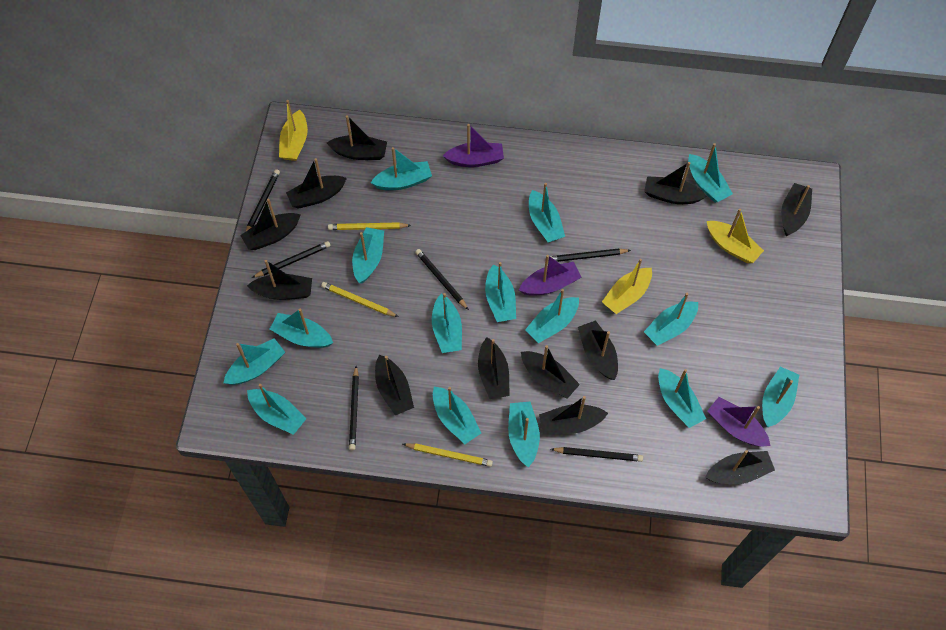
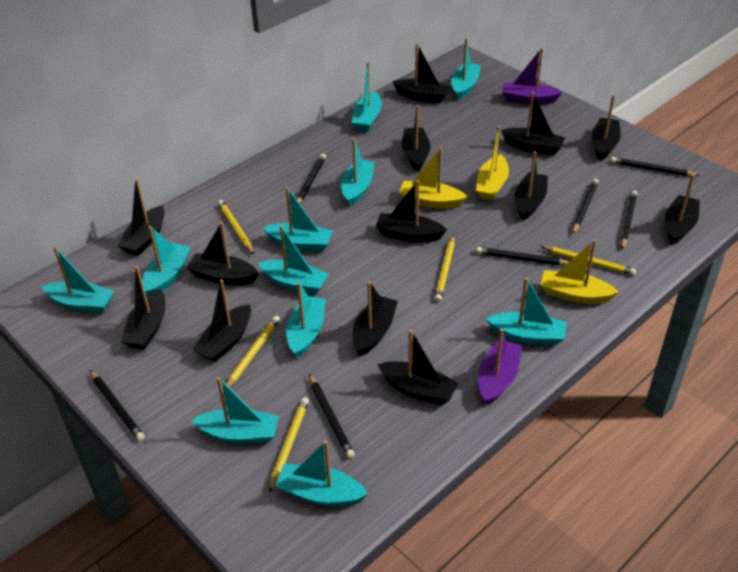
black boat: [240,198,301,250] [247,260,312,300] [286,158,347,209] [327,115,387,160] [375,355,414,415] [478,337,510,399] [521,345,580,399] [539,396,608,434] [578,320,618,380] [644,162,707,204] [705,450,775,485] [781,183,812,236] = 12 -> [117,179,164,256] [121,266,165,349] [186,222,259,285] [192,279,251,362] [352,281,398,356] [376,180,447,242] [377,330,458,405] [392,43,451,103] [402,105,430,171] [501,92,565,155] [515,151,548,221] [591,95,621,161] [665,175,700,245] = 13
black pencil: [246,169,280,231] [252,241,330,278] [349,366,359,451] [415,249,469,310] [548,248,631,262] [551,447,643,462] = 6 -> [90,370,145,441] [296,154,326,204] [309,374,355,459] [476,247,569,265] [572,179,599,234] [611,157,700,176] [621,191,637,249] = 7
purple boat: [443,124,504,167] [519,255,581,296] [707,397,771,446] = 3 -> [478,328,522,406] [502,48,563,105] = 2
turquoise boat: [223,338,285,385] [247,384,306,435] [270,309,333,348] [352,227,384,284] [371,147,432,190] [432,293,462,353] [433,387,481,444] [485,262,516,322] [508,402,540,467] [525,289,579,343] [529,183,565,243] [644,293,698,346] [658,368,706,428] [688,143,733,203] [762,367,799,427] = 15 -> [41,246,114,313] [142,226,191,295] [191,377,279,444] [258,225,329,295] [263,187,333,252] [275,440,368,506] [286,282,326,358] [341,138,374,206] [352,62,382,132] [451,38,481,100] [486,277,567,345] = 11
yellow pencil: [321,282,399,317] [328,222,411,230] [403,443,493,467] = 3 -> [218,200,254,255] [226,316,280,387] [269,397,309,493] [434,235,455,302] [540,246,636,276] = 5

